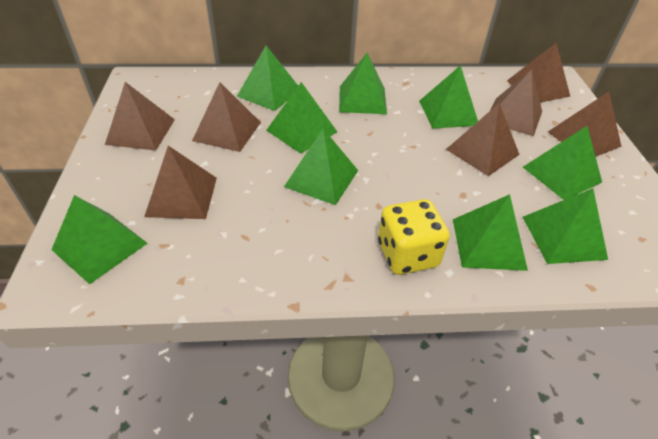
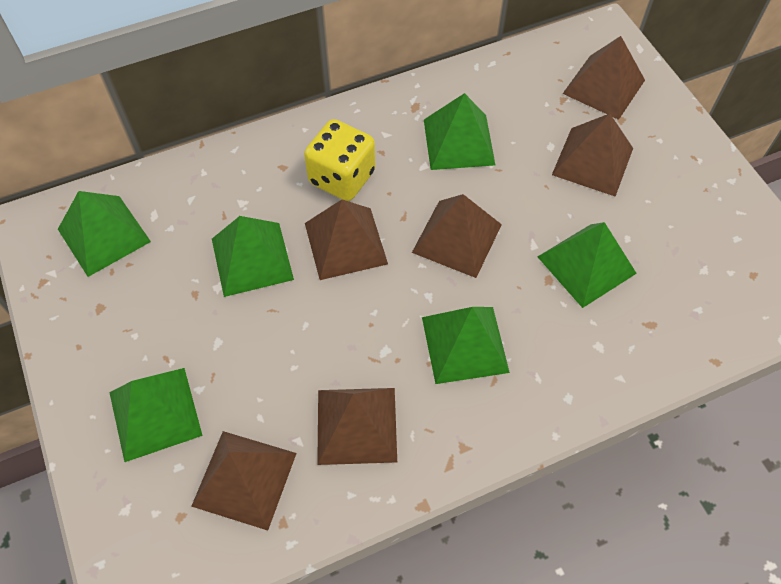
brown pyramid: [105,82,175,150] [144,146,217,219] [192,82,261,152] [446,104,520,176] [490,69,542,136] [507,43,570,103] [548,92,622,157] = 7 -> [191,431,297,531] [305,200,388,280] [317,388,397,465] [412,194,502,278] [552,113,633,197] [563,36,645,120] = 6
green pyramid: [51,195,147,284] [237,46,298,111] [266,82,337,154] [284,129,358,205] [339,53,387,114] [419,65,478,129] [453,194,528,271] [523,126,602,200] [523,188,608,264] = 9 -> [58,191,151,277] [109,368,203,462] [212,216,294,297] [422,307,510,384] [424,93,495,170] [537,222,637,308] = 6

